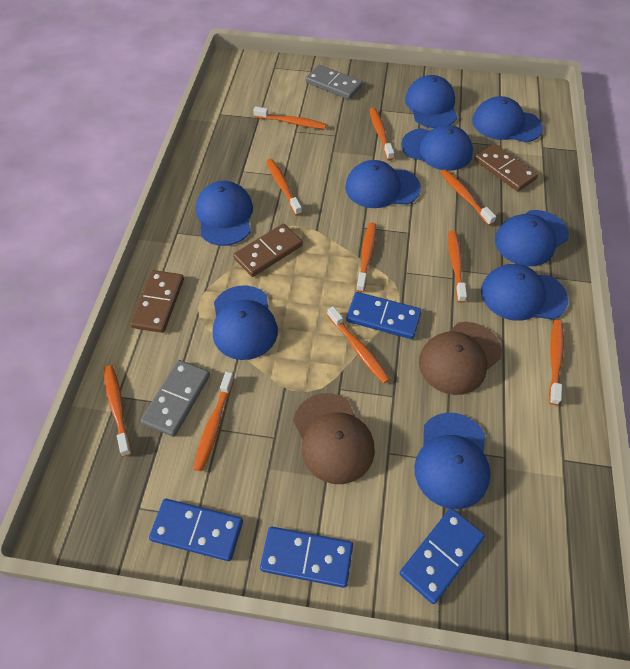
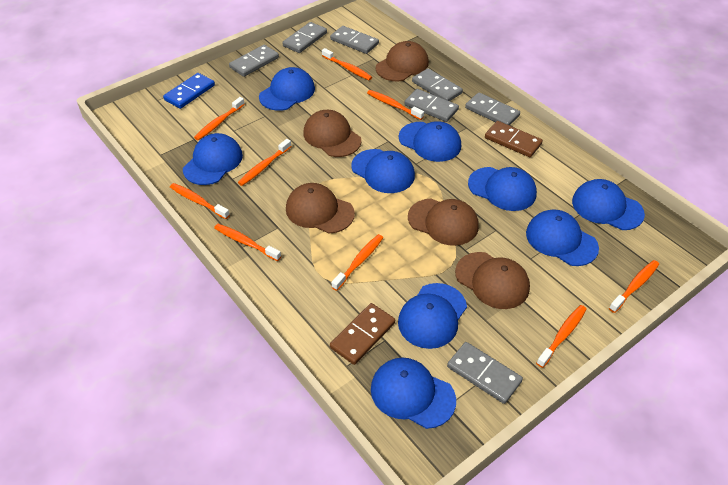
blue domino: [149,499,243,561] [260,527,353,588] [346,292,422,339] [400,508,485,604] = 4 -> [163,73,215,109] = 1
brown cap: [293,393,375,484] [419,322,502,395] = 2 -> [286,183,355,234] [303,110,361,157] [375,41,429,81] [408,199,479,246] [455,252,530,309] = 5
brown domino: [130,270,184,333] [233,224,303,277] [475,144,538,191] = 3 -> [330,303,395,365] [485,121,543,157] = 2
grey domino: [141,360,210,437] [305,65,362,99] = 2 -> [229,45,279,77] [282,22,327,53] [330,26,379,54] [405,89,459,122] [412,68,463,101] [447,342,523,404] [465,92,520,126] = 7
orange toothbrush: [104,365,132,457] [193,372,234,472] [253,106,327,129] [266,159,302,216] [327,306,390,384] [356,222,376,292] [369,107,394,161] [440,169,496,225] [448,230,467,303] [549,320,564,405] = 10 -> [170,183,230,219] [194,97,245,140] [214,224,281,261] [238,139,292,186] [322,48,372,80] [332,234,383,291] [367,90,424,120] [536,305,587,368] [609,260,659,313] = 9

